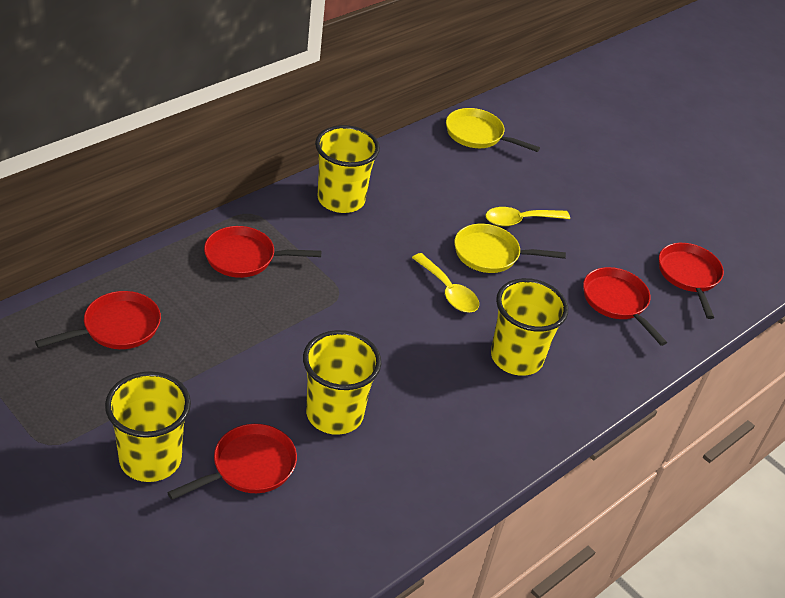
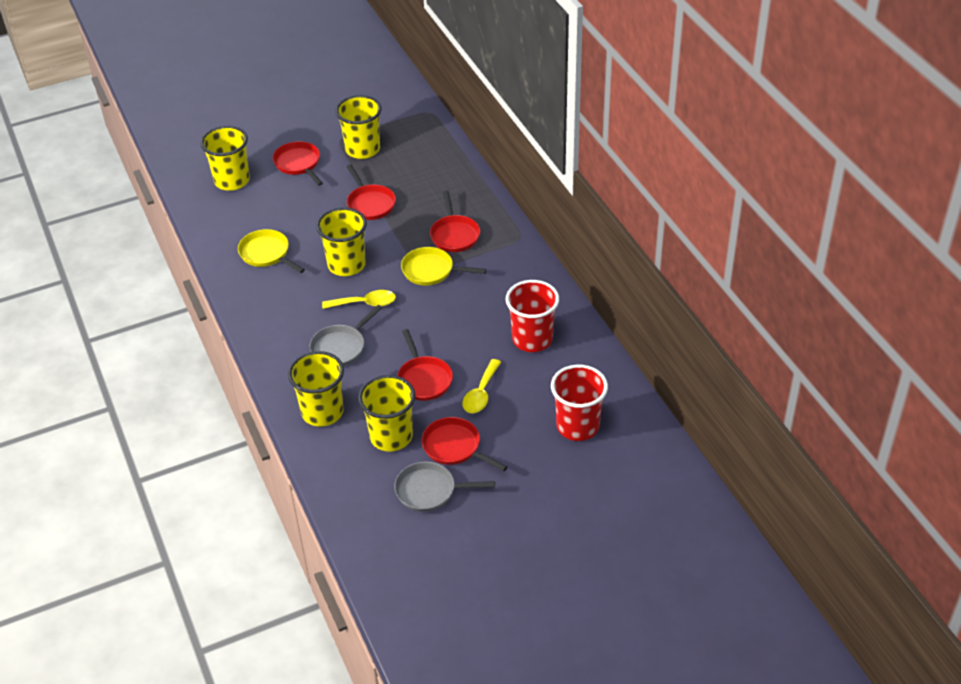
grey pan: none = 0 -> [310,305,382,366] [394,461,495,512] = 2
red cup: none = 0 -> [506,280,559,352] [551,364,608,441] = 2
yellow cup: [105,371,191,482] [303,330,381,435] [315,125,380,213] [491,278,568,376] = 4 -> [200,126,250,191] [288,351,344,427] [316,207,367,276] [335,95,382,159] [358,375,416,451] = 5

